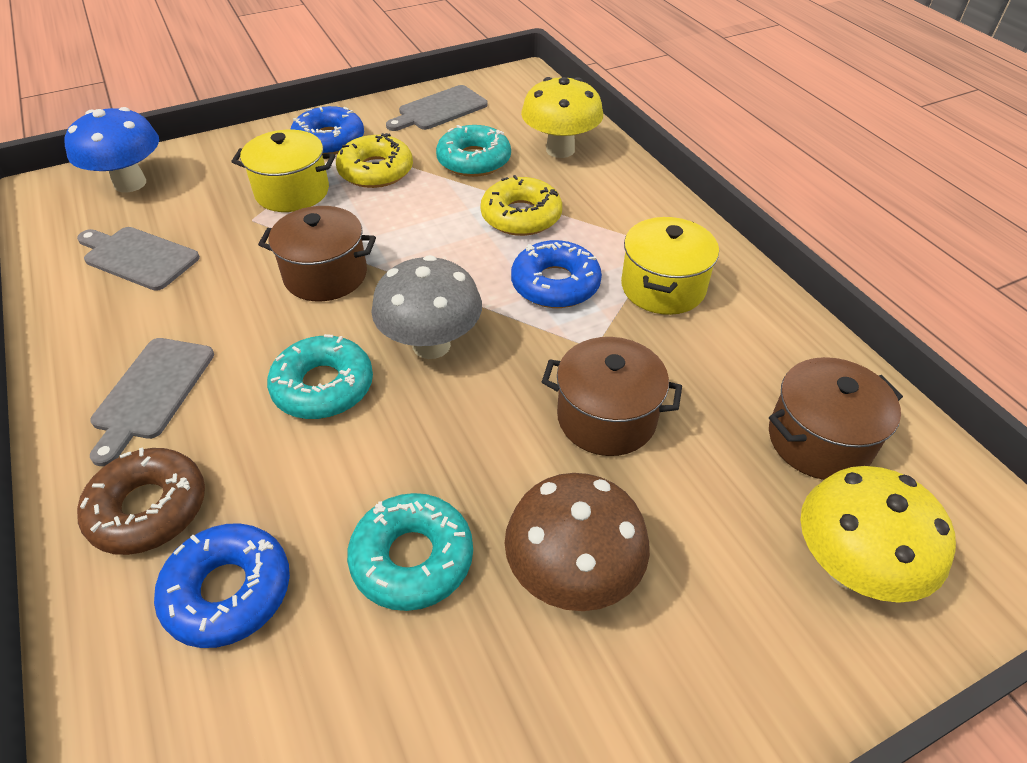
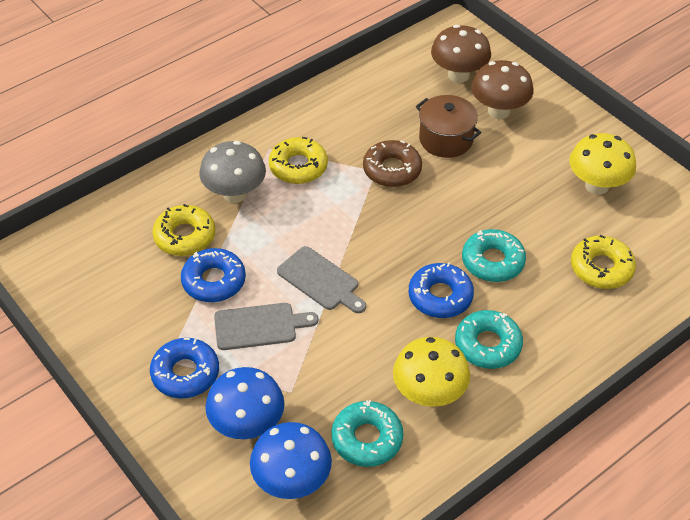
blue mushroom: [64,107,159,193] = 1 -> [205,367,285,439] [250,422,332,499] = 2
brown mushroom: [505,473,650,611] = 1 -> [431,25,491,83] [471,60,533,119] = 2
brown pot: [258,206,376,301] [542,337,682,456] [769,357,903,480] = 3 -> [416,95,481,158] = 1
grey cutting board: [77,227,200,291] [90,338,214,466] [386,85,488,131] = 3 -> [214,303,318,350] [277,246,366,313] = 2
yellow donut: [336,133,413,188] [480,175,562,236] = 2 -> [152,204,215,256] [269,137,328,184] [571,235,636,289] = 3
yellow pot: [231,130,336,212] [621,217,719,315] = 2 -> none = 0

